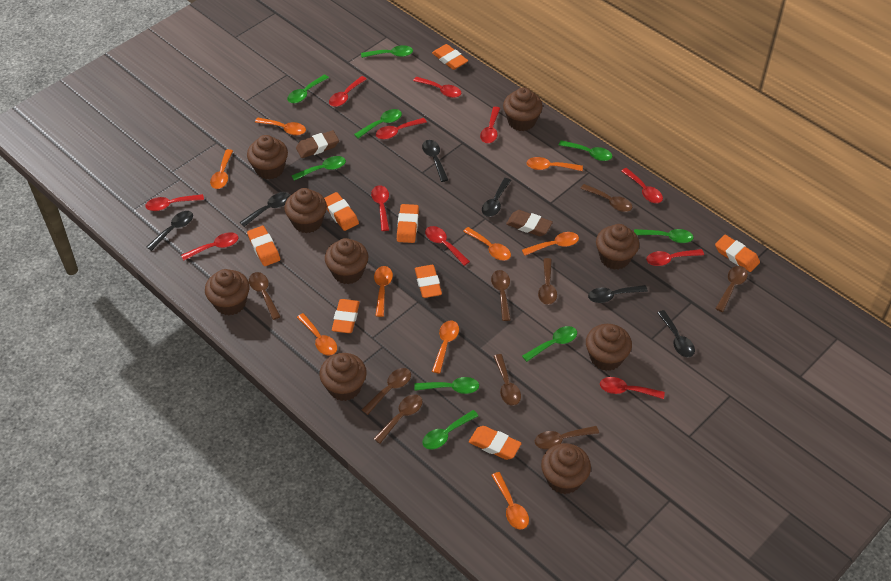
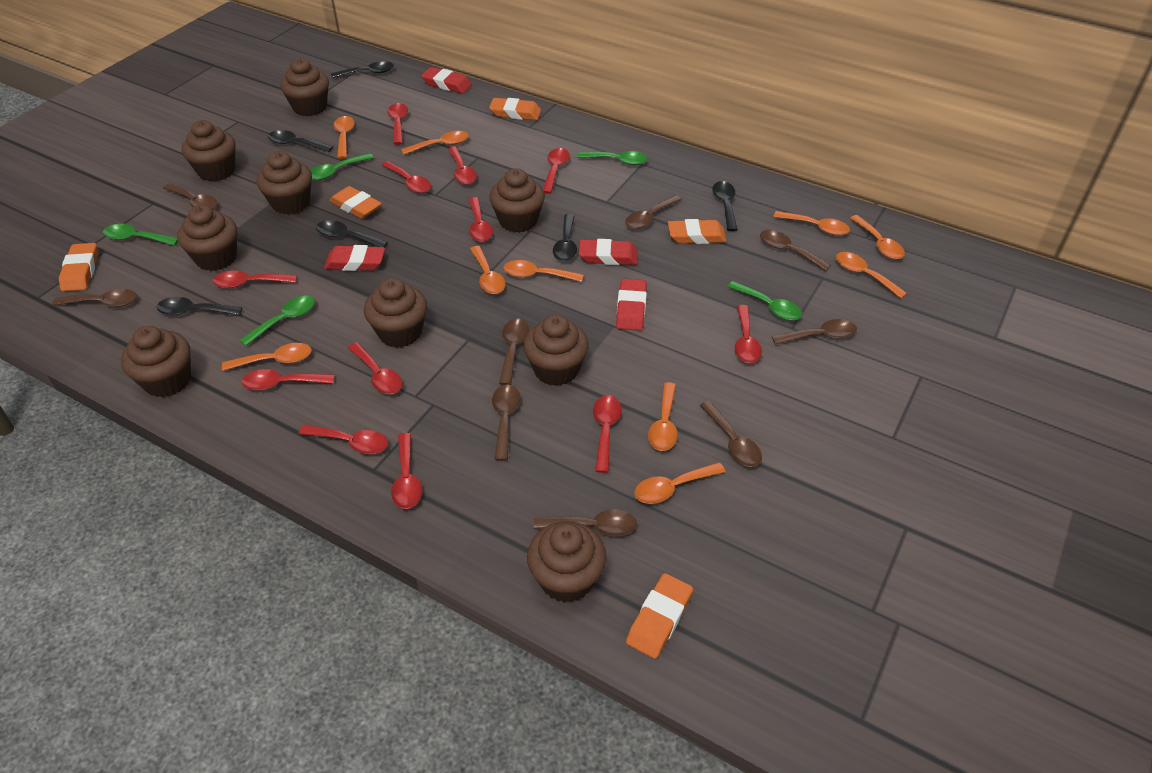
brown eraser: [296,130,339,158] [506,210,553,236] = 2 -> none = 0
green spoon: [287,74,329,103] [291,156,346,181] [354,109,402,139] [361,45,413,58] [414,377,479,394] [423,410,478,450] [522,326,577,362] [559,140,612,161] [634,229,694,243] = 9 -> [103,224,178,246] [239,295,315,346] [310,153,374,180] [577,151,648,165] [727,281,802,321] = 5
orange eraser: [247,226,280,266] [324,192,359,231] [332,299,360,333] [397,204,419,243] [415,265,442,298] [432,44,468,70] [469,426,522,460] [715,235,760,272] = 8 -> [59,243,98,291] [330,186,382,219] [489,98,541,120] [626,573,693,659] [668,219,727,244] = 5
orange spoon: [210,149,233,189] [255,118,306,135] [297,313,337,355] [374,266,393,317] [432,320,459,374] [463,227,511,261] [491,472,529,530] [522,232,579,256] [527,157,583,171] = 9 -> [222,343,312,371] [334,116,355,159] [401,131,469,155] [470,246,506,294] [503,260,584,282] [634,462,725,504] [648,382,678,451] [773,211,850,236] [836,252,907,299] [850,215,905,259] = 10
red eraser: none = 0 -> [324,245,385,271] [421,67,472,93] [579,239,638,265] [616,279,647,331] = 4
red spoon: [145,194,204,211] [181,232,239,260] [329,76,367,107] [371,185,389,231] [376,118,427,140] [413,76,461,98] [425,226,470,266] [480,107,500,143] [600,377,665,399] [621,168,663,203] [646,249,704,266] = 11 -> [213,271,297,288] [242,369,335,390] [299,424,388,454] [348,342,402,394] [382,161,431,193] [387,103,408,145] [391,433,422,509] [448,146,477,185] [469,197,493,242] [543,148,570,194] [593,395,622,473] [735,305,762,363] = 12

